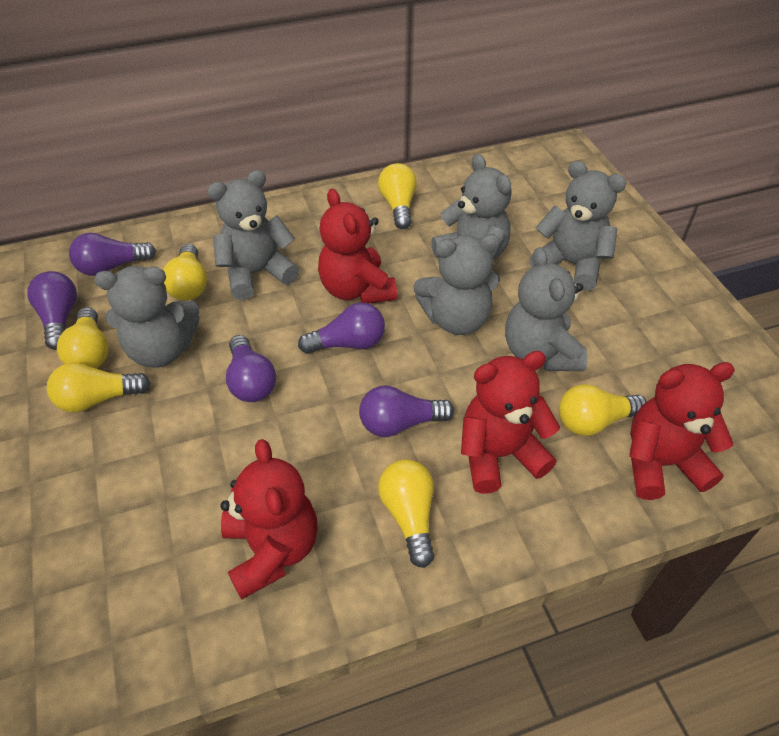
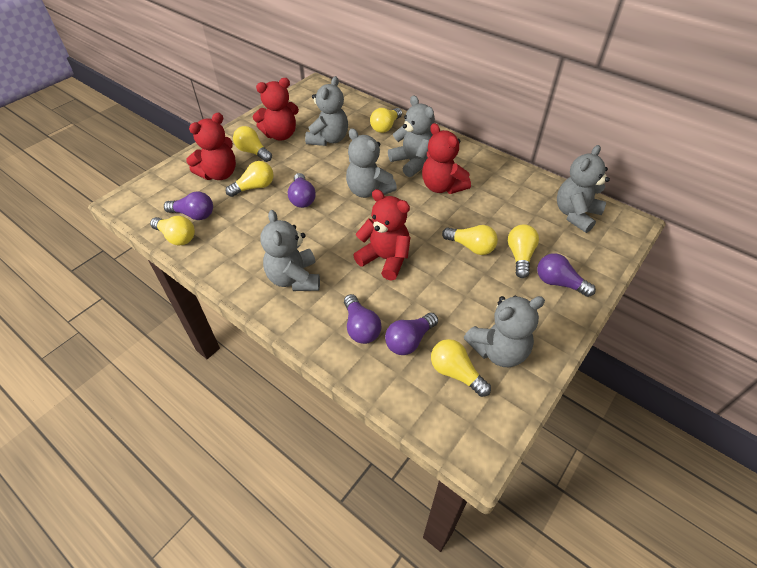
yellow light bulb: [47,362,150,413] [57,307,109,368] [163,244,207,301] [378,163,417,229] [378,459,434,568] [559,384,647,436] = 6 -> [150,216,195,246] [226,161,274,197] [233,126,272,162] [370,108,402,133] [431,339,491,397] [442,225,498,255] [508,224,539,278] = 7

